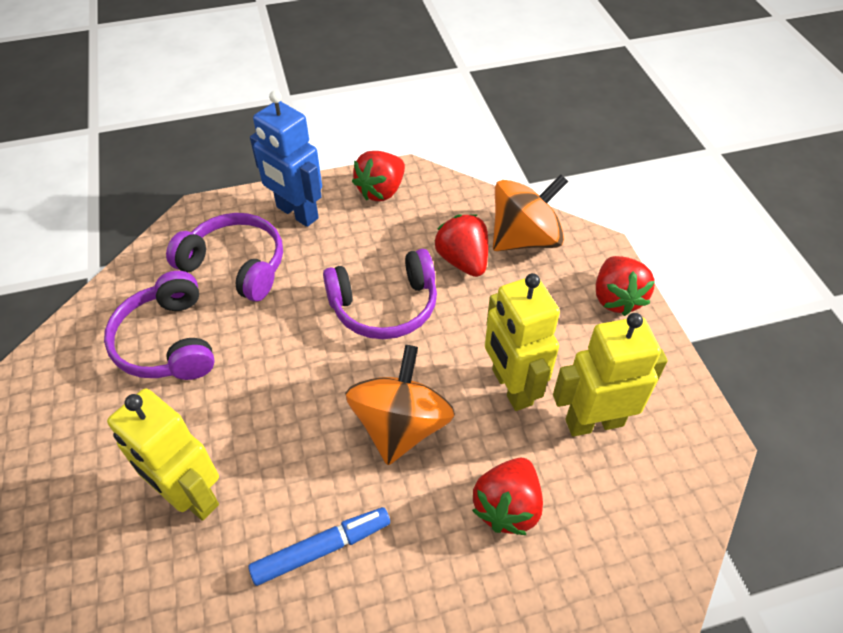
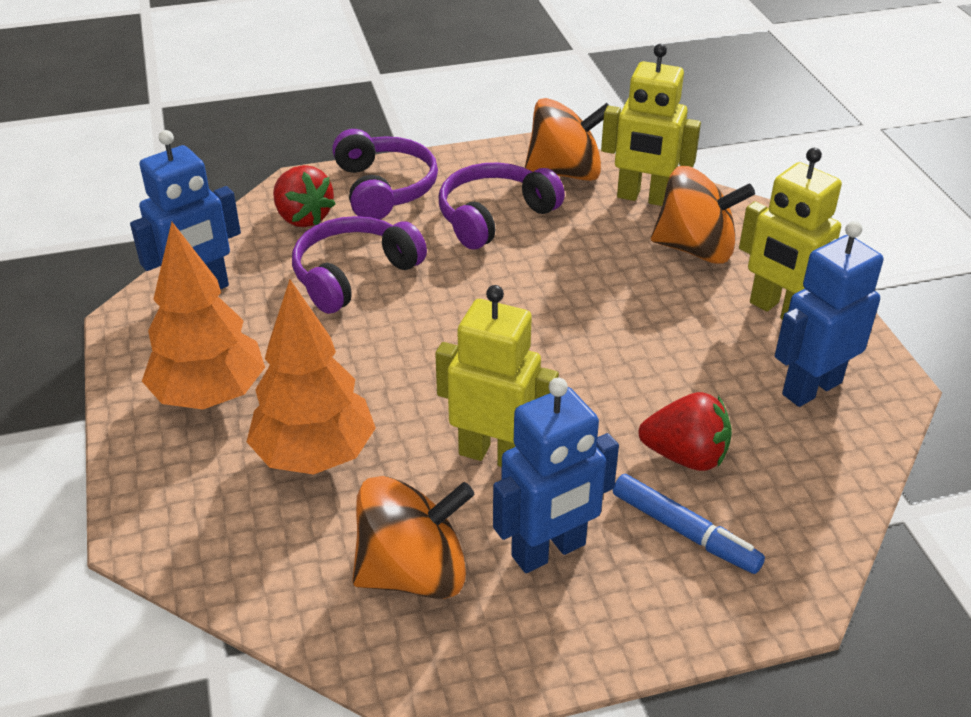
blue robot: [250,91,322,227] = 1 -> [130,130,241,289] [493,378,619,573] [775,221,883,407] = 3
orange spinning top: [345,345,455,465] [493,174,568,251] = 2 -> [353,476,475,599] [525,98,609,181] [651,166,755,264] = 3
orange tree: none = 0 -> [142,222,265,409] [247,279,376,475] = 2
red strawberry: [352,151,405,201] [434,214,488,277] [472,458,543,535] [596,256,655,316] = 4 -> [273,165,336,227] [639,392,732,471] = 2

